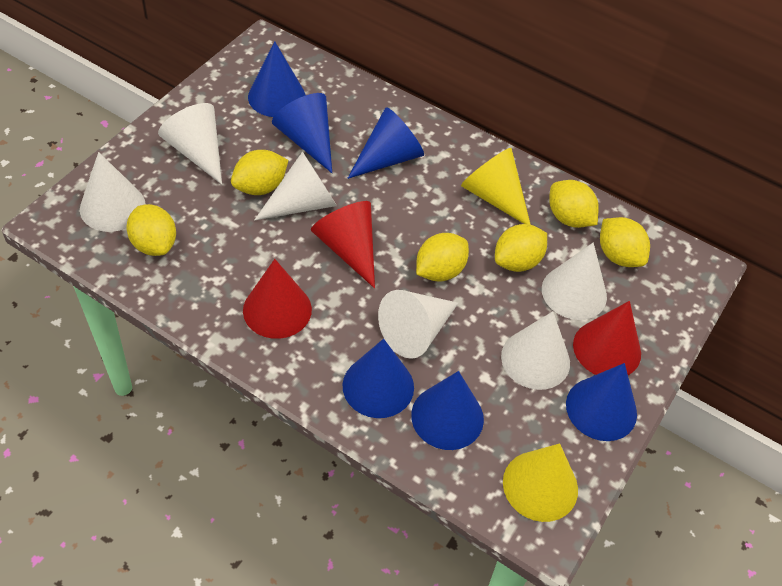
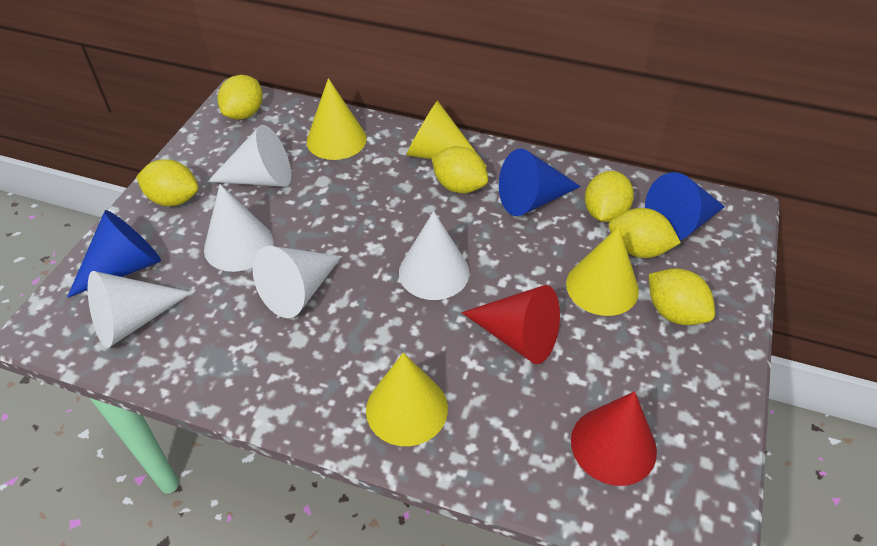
blue cone: [248,41,306,117] [272,93,332,173] [342,339,414,418] [348,107,424,179] [411,371,484,450] [566,363,637,441] = 6 -> [67,210,161,298] [499,149,581,216] [645,172,725,240] = 3
red cone: [243,259,312,339] [311,201,375,288] [573,301,641,375] = 3 -> [462,285,560,364] [571,391,657,486] = 2
white cone: [80,152,146,232] [158,103,222,184] [254,151,337,221] [378,290,458,359] [501,311,570,390] [542,243,607,320] = 6 -> [88,271,192,348] [204,184,273,272] [207,125,291,187] [253,246,342,318] [399,211,470,300] = 5
yellow cone: [461,148,531,225] [503,443,578,522] = 2 -> [307,78,367,160] [366,353,448,446] [406,100,487,167] [566,226,639,316] = 4

